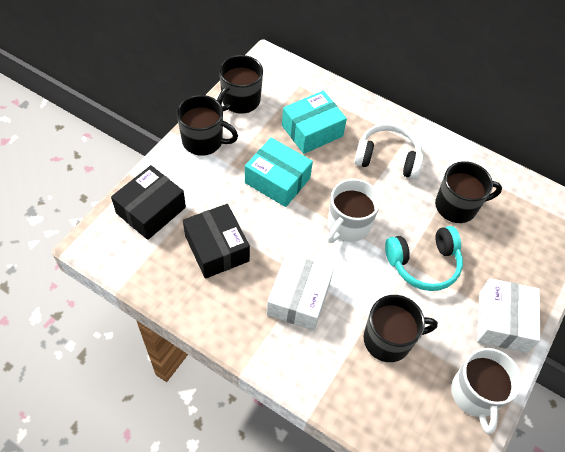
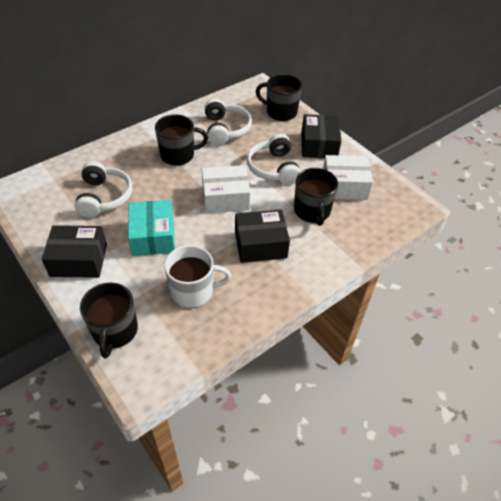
black box: [111,165,186,240] [183,204,250,279] = 2 -> [42,225,107,278] [235,209,290,263] [301,114,341,158] = 3
turquoise box: [245,137,313,207] [282,91,347,154] = 2 -> [128,200,175,256] = 1
turquoise headphones: [385,226,463,291] = 1 -> none = 0
white headphones: [354,123,424,179] = 1 -> [75,161,132,218] [204,98,252,145] [247,134,301,185] = 3
white mug: [328,179,380,243] [451,348,522,434] = 2 -> [164,245,231,308] = 1

